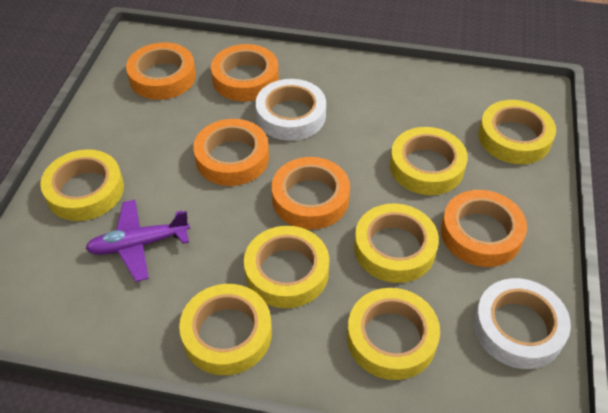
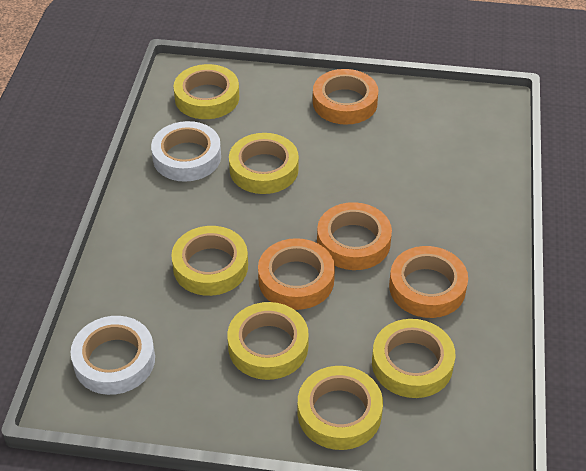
orange tape: [126,42,196,100] [193,119,269,186] [211,44,279,101] [271,157,350,229] [441,190,527,267] = 5 -> [258,238,335,310] [313,69,378,125] [317,202,392,270] [389,246,468,318] = 4
purple plane: [85,200,190,282] = 1 -> none = 0
yellow tape: [40,149,124,221] [179,284,272,375] [244,226,329,308] [347,288,440,380] [354,203,439,283] [390,127,468,195] [478,100,556,164] = 7 -> [171,226,248,296] [173,64,239,119] [227,302,309,380] [229,133,299,194] [298,366,383,450] [372,319,455,398] = 6

